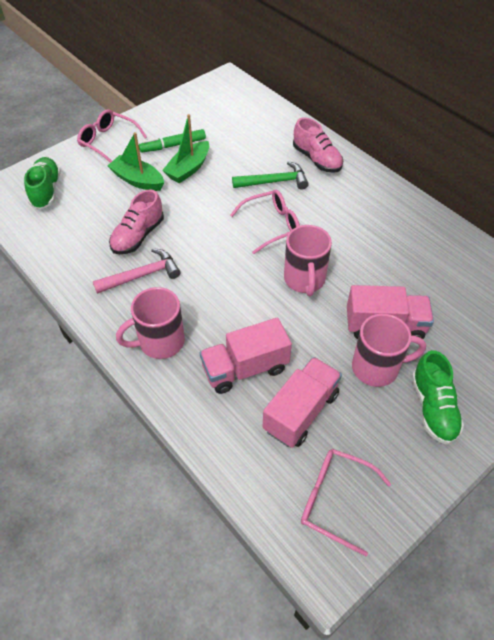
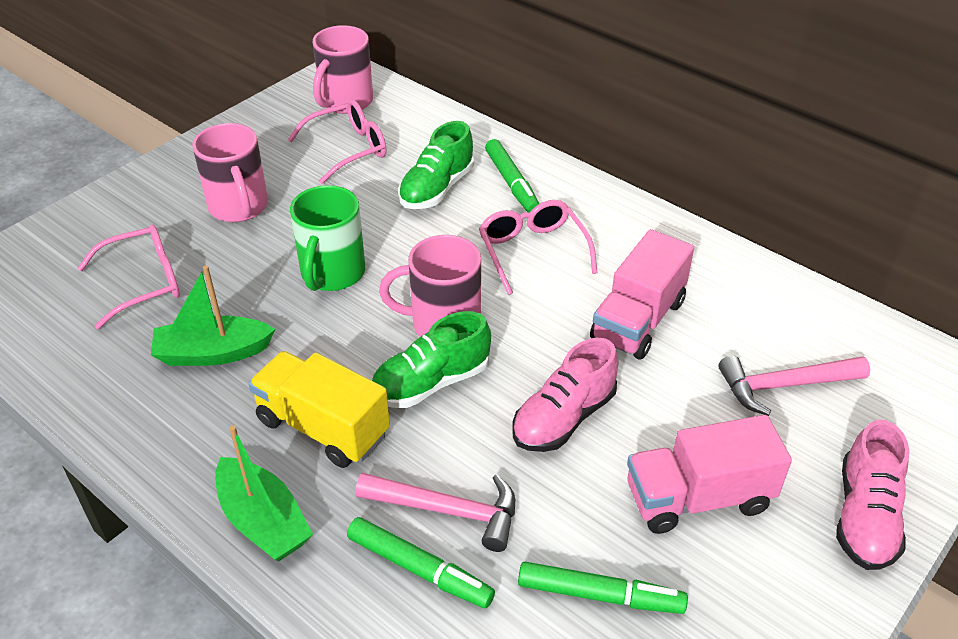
green hammer: [232,161,309,190] = 1 -> none = 0
green marker: [139,129,206,153] = 1 -> [347,517,495,608] [485,139,539,213] [518,562,688,614] = 3
green mug: none = 0 -> [290,185,365,291] = 1
pink hammer: [93,248,181,294] = 1 -> [355,473,515,552] [718,356,870,416] = 2
pink truck: [200,318,292,394] [263,357,342,448] [347,285,434,339] = 3 -> [590,229,694,360] [627,415,792,534] = 2
yellow truck: none = 0 -> [248,351,390,468] = 1

